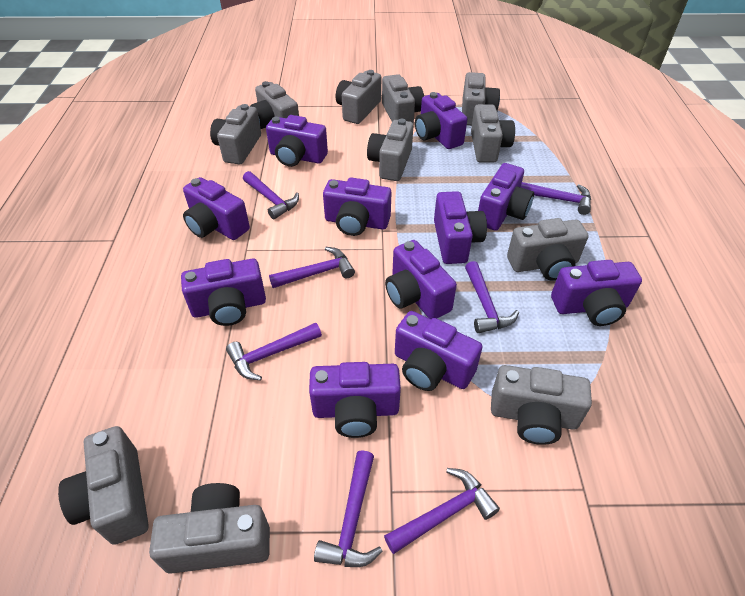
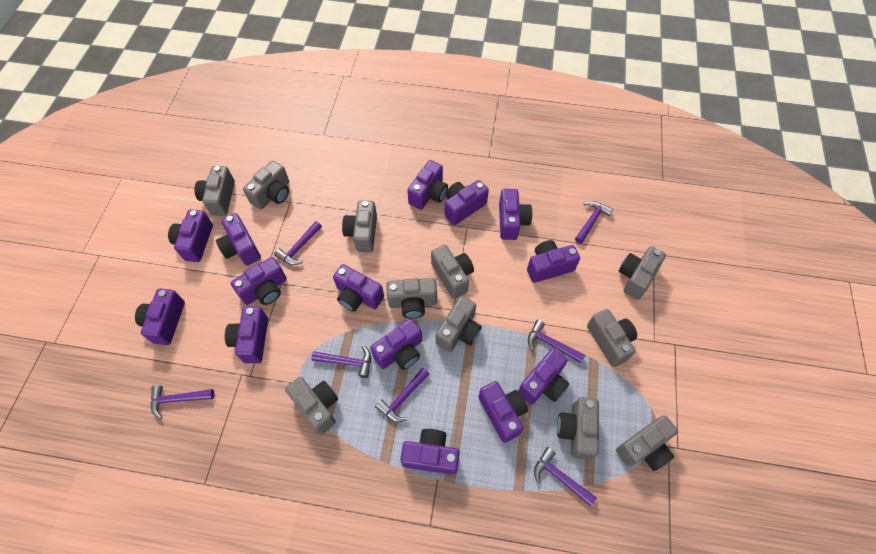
purple camera: [181,258,266,326] [183,177,250,240] [266,115,328,167] [309,362,401,438] [323,178,391,236] [385,240,457,319] [395,311,482,391] [415,92,467,149] [434,191,487,264] [478,163,534,231] [551,260,642,326] = 11 -> [135,289,185,345] [168,209,213,262] [216,213,261,265] [225,307,268,363] [231,257,287,305] [333,264,384,312] [370,319,422,370] [400,429,460,475] [407,160,448,210] [444,180,489,225] [478,381,528,443] [499,189,532,240] [518,349,569,404] [527,240,580,283] = 14

